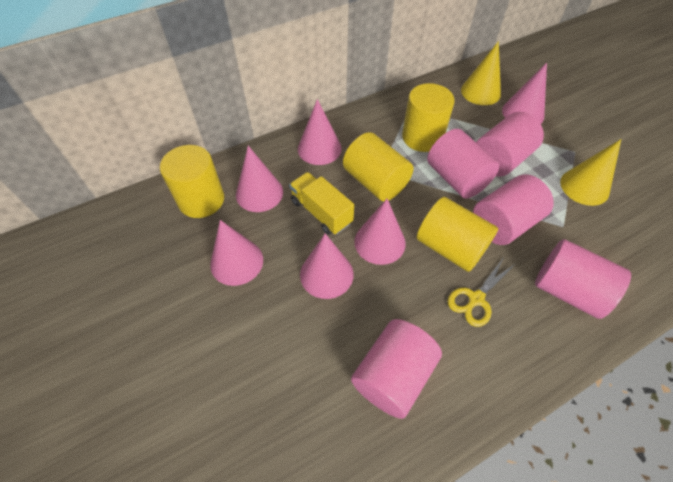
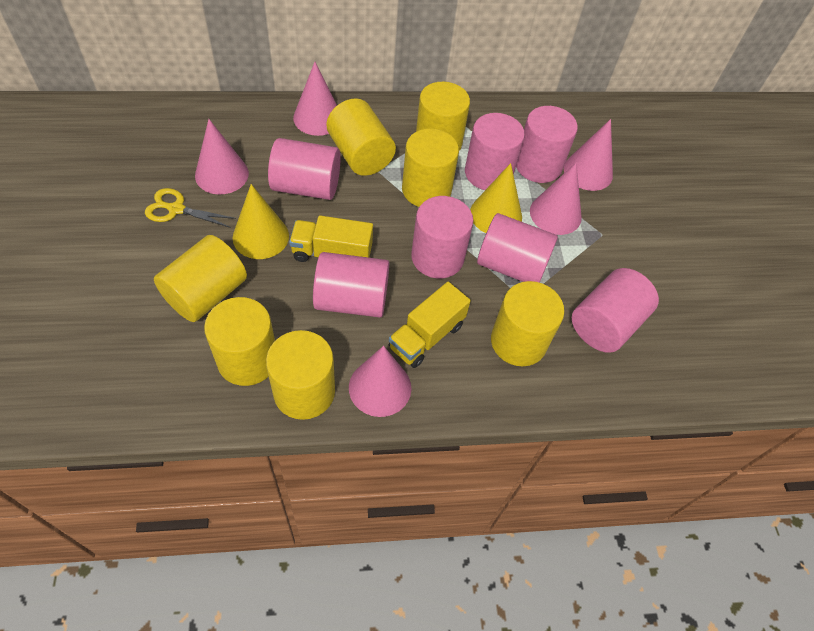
pink cone: [210,220,263,286] [236,146,283,212] [298,99,342,165] [300,233,354,299] [354,199,406,265] [502,63,547,124] = 6 -> [195,119,249,195] [293,62,337,136] [349,346,411,417] [530,163,582,235] [564,119,613,191] = 5
pink cylinder: [351,319,442,419] [427,129,500,199] [473,174,554,245] [476,112,544,177] [535,239,631,319] = 5 -> [268,138,340,200] [313,252,389,317] [411,196,473,278] [465,113,525,190] [477,213,558,283] [516,106,578,183] [572,268,659,353] = 7
yellow cylinder: [160,145,224,218] [343,132,413,201] [402,83,455,152] [417,197,498,272] = 4 -> [154,235,247,322] [204,297,275,386] [266,330,335,420] [327,98,396,176] [402,129,459,207] [416,82,470,151] [491,281,564,366] = 7
yellow truck: [289,172,354,235] = 1 -> [289,215,373,262] [389,282,471,368] = 2

